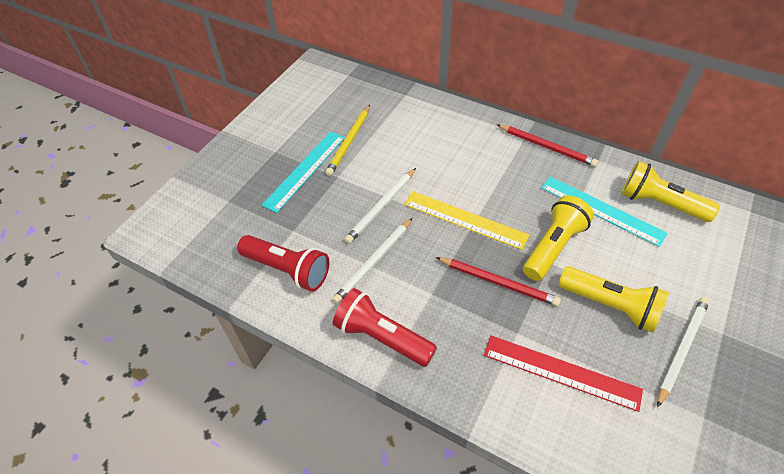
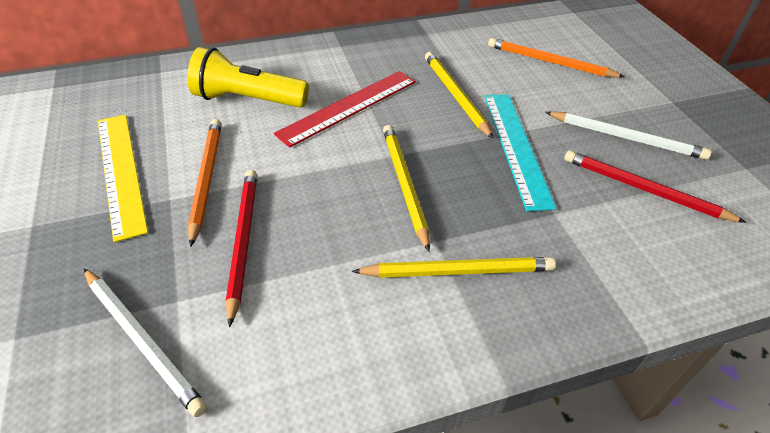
orange pencil: none = 0 -> [188,119,222,247] [488,38,625,78] = 2
red flashlight: [237,235,329,292] [333,288,437,367] = 2 -> none = 0
turquoise ruler: [262,131,345,213] [541,176,668,247] = 2 -> [484,94,556,211] = 1
white pencil: [333,218,413,304] [344,168,416,244] [657,297,710,408] = 3 -> [84,268,207,417] [545,111,712,160] = 2
yellow flashlight: [523,195,594,281] [559,266,669,333] [621,161,720,222] = 3 -> [188,47,309,108] = 1
yellow pencil: [326,105,370,176] = 1 -> [352,257,556,278] [383,125,430,251] [425,52,493,139] = 3

